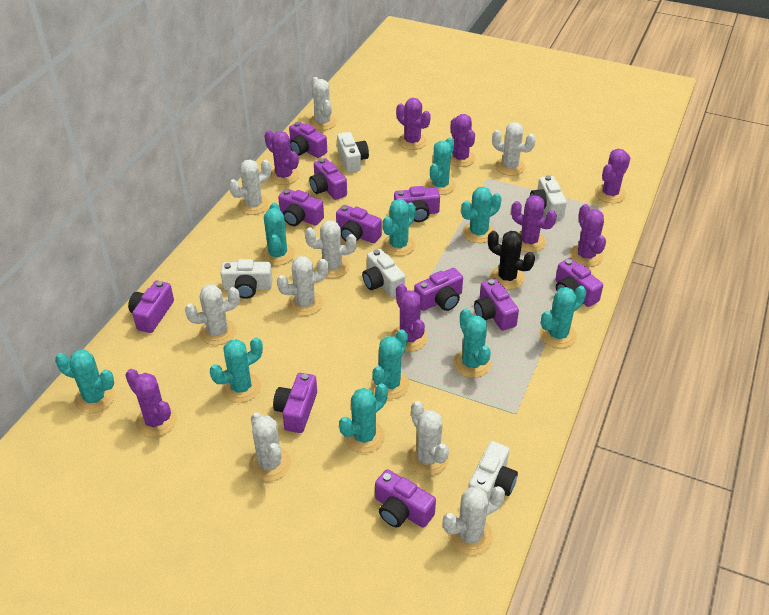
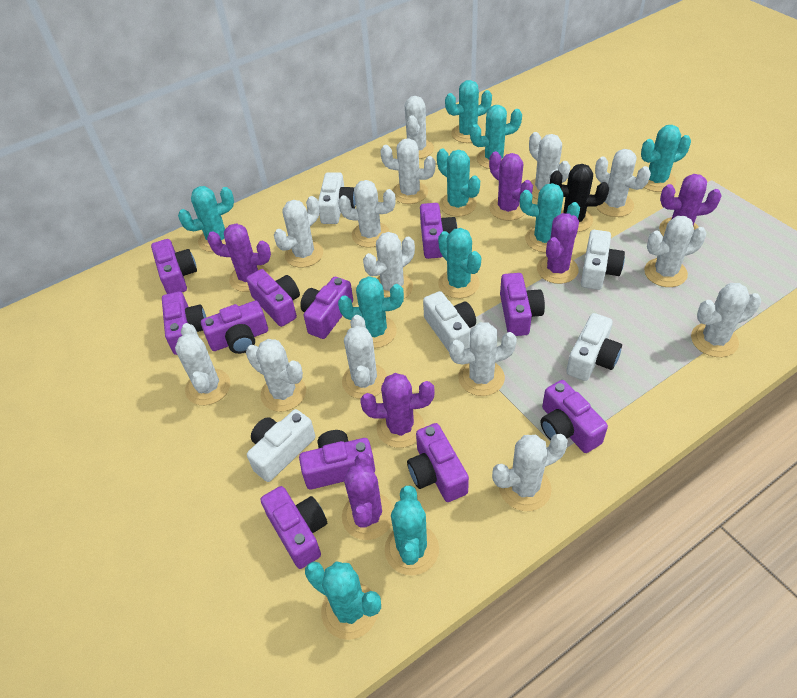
purple cactus: [125,369,176,438] [264,130,299,185] [391,284,428,352] [396,98,431,150] [450,114,476,167] [511,195,557,252] [569,204,606,267] [595,149,630,203] = 8 -> [207,223,271,292] [342,453,394,540] [360,373,435,448] [489,151,533,221] [537,213,579,284] [659,174,721,237] = 6
white cactus: [185,284,240,345] [229,159,271,215] [249,412,291,481] [277,256,329,316] [305,220,357,279] [309,77,337,130] [407,401,449,476] [442,486,505,555] [492,122,536,176] = 9 -> [175,323,230,405] [246,339,306,412] [274,196,323,268] [338,180,396,247] [342,315,387,399] [363,232,415,299] [380,138,436,204] [405,96,434,159] [449,322,517,396] [492,434,568,511] [529,132,571,199] [595,149,651,217] [644,216,706,287] [691,283,761,357] = 14

